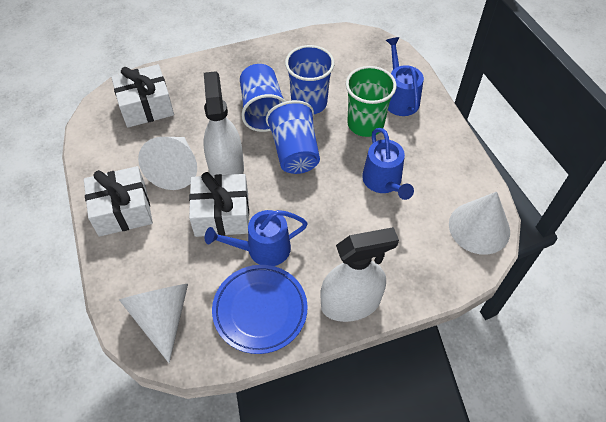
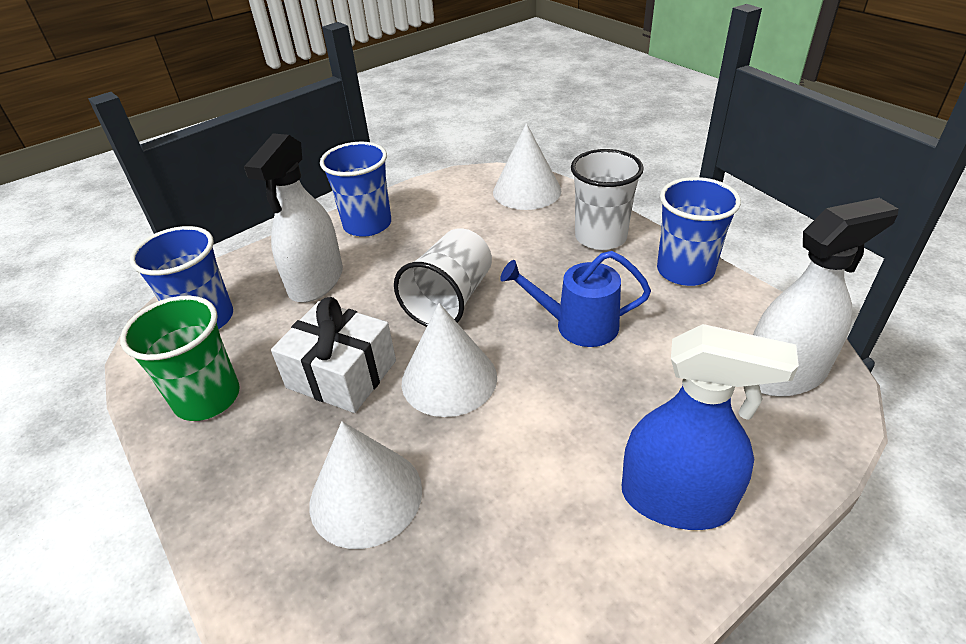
blue plate: [212,265,308,354] = 1 -> none = 0
blue spray bottle: none = 0 -> [622,324,799,530] = 1
blue watering can: [205,210,308,266] [362,128,414,200] [386,37,424,116] = 3 -> [500,251,651,347] = 1
white cup: none = 0 -> [394,228,492,327] [571,149,644,250] = 2
white gift: [84,166,153,237] [111,64,174,128] [189,172,249,237] = 3 -> [271,297,396,413] = 1

